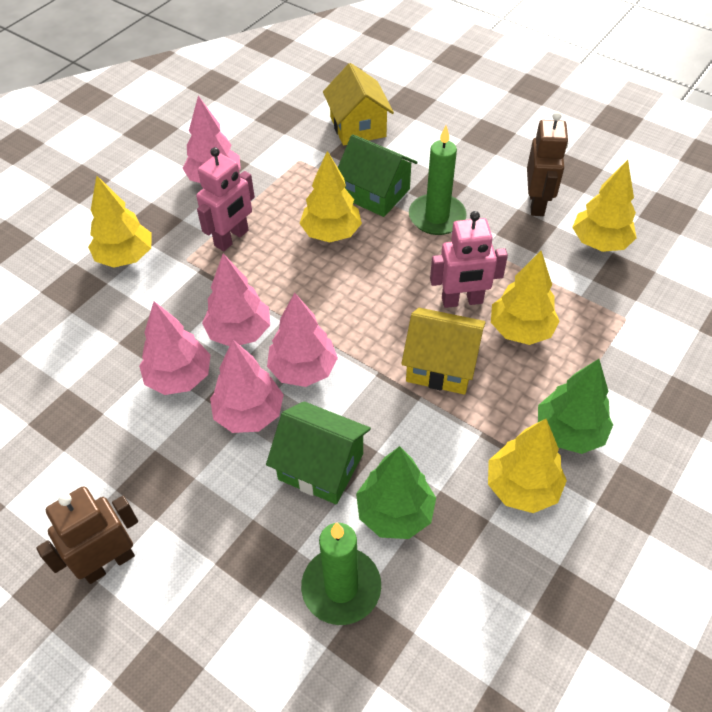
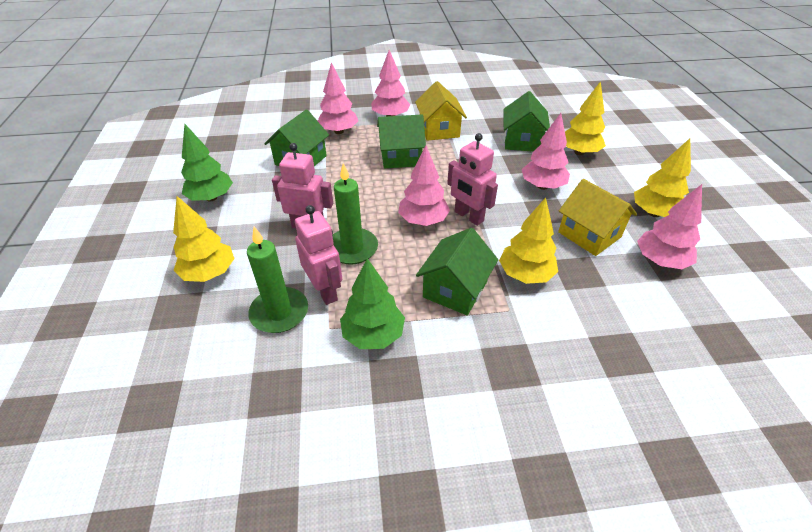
brown robot: [36,486,138,584] [527,111,568,216] = 2 -> none = 0
green house: [266,401,371,504] [338,134,418,217] = 2 -> [264,109,329,166] [377,115,426,168] [416,228,498,315] [504,91,550,152] = 4
pink robot: [196,147,255,251] [430,211,508,308] = 2 -> [272,143,333,228] [295,205,342,305] [447,133,498,226] = 3
yellow tree: [88,176,152,268] [300,151,362,243] [488,419,567,513] [491,251,559,345] [572,160,637,252] = 5 -> [173,196,235,282] [499,197,558,284] [565,81,606,155] [634,138,691,217] = 4

